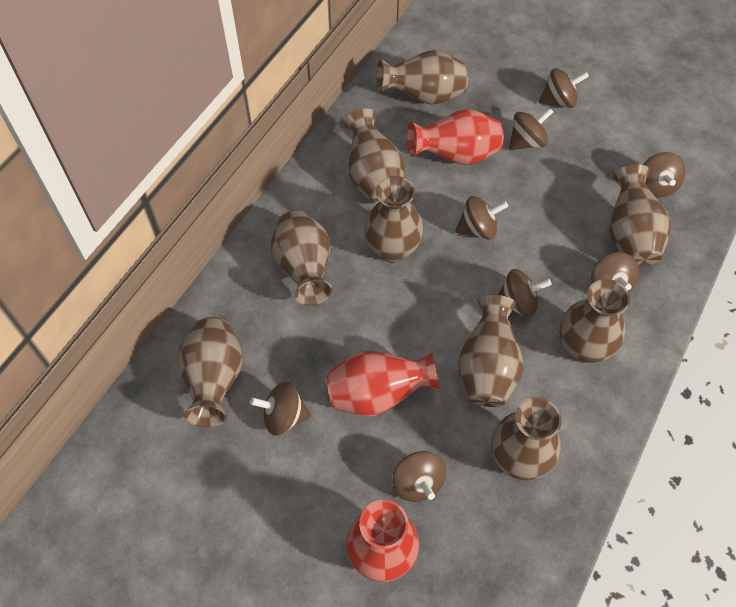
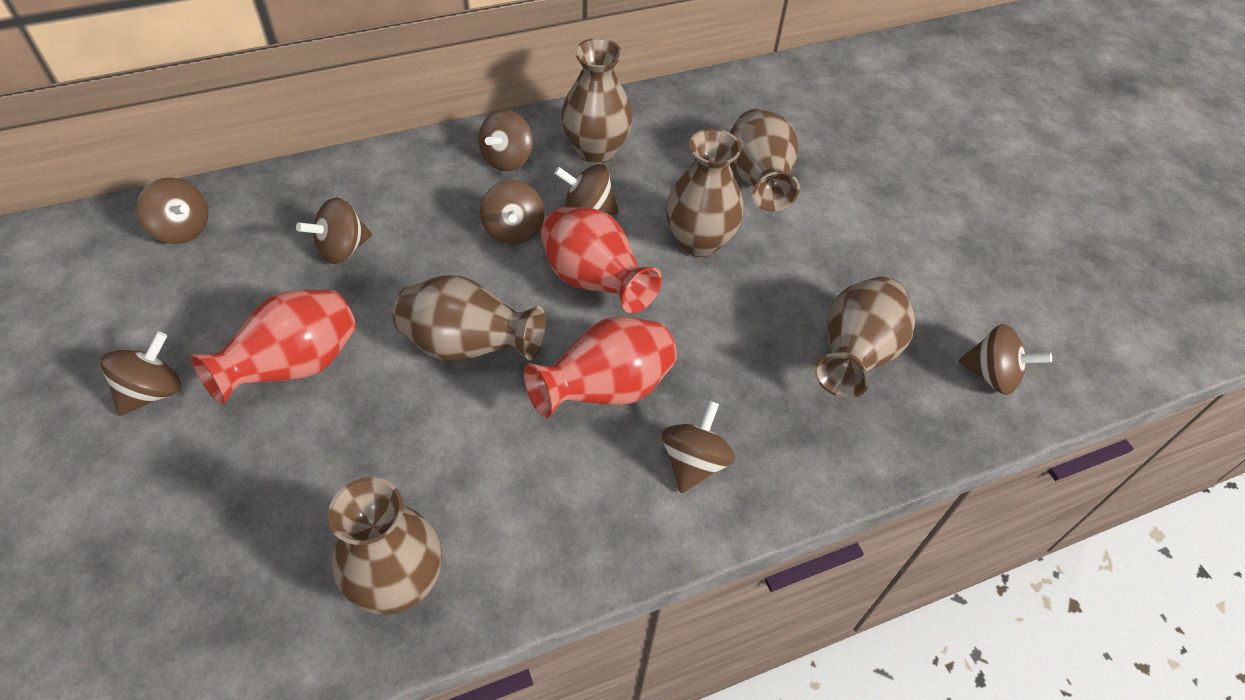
brown vase: [177,317,243,427] [271,210,333,306] [344,109,405,204] [364,176,423,263] [377,50,468,105] [458,295,524,407] [491,397,562,480] [560,279,630,363] [609,164,671,266] = 9 -> [328,477,442,614] [393,275,546,361] [561,38,633,164] [666,129,744,257] [730,109,800,211] [814,276,915,399] = 6

